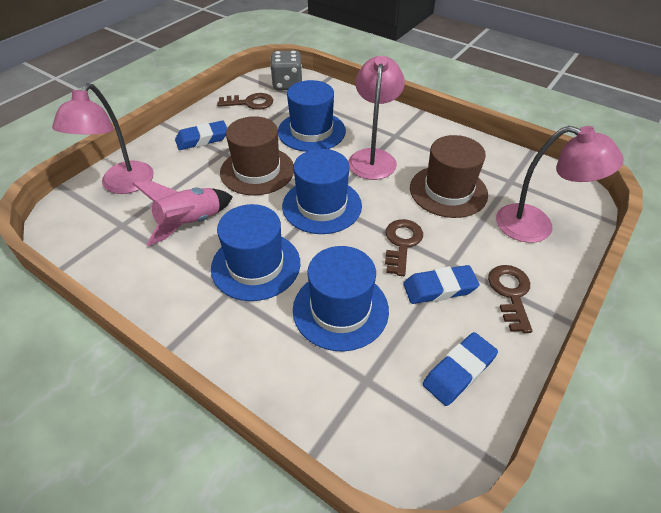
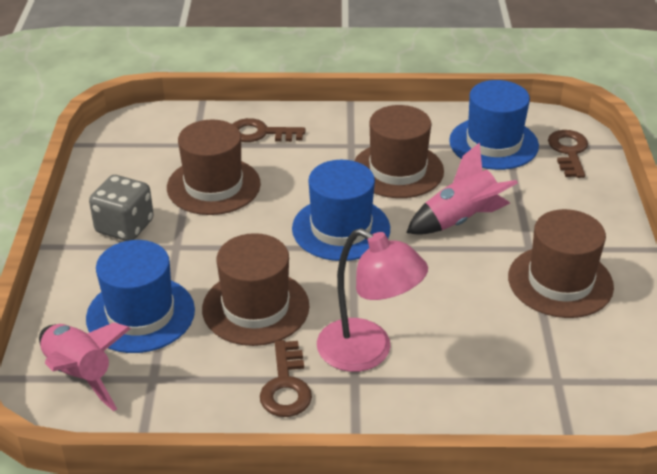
blue eraser: [175,120,227,150] [403,265,479,304] [423,332,498,406] = 3 -> none = 0
blue hat: [211,204,300,301] [278,80,346,152] [282,149,362,234] [293,246,389,352] = 4 -> [86,240,195,353] [292,160,390,261] [449,80,539,170] = 3
brown hat: [220,116,294,195] [410,135,488,218] = 2 -> [167,120,261,215] [202,233,309,346] [354,105,444,198] [508,209,614,318] = 4
pink lamp: [52,83,154,194] [348,56,405,180] [496,126,624,243] = 3 -> [317,228,428,372] = 1
pink rocket: [133,182,233,246] = 1 -> [39,322,131,411] [406,143,518,235] = 2

